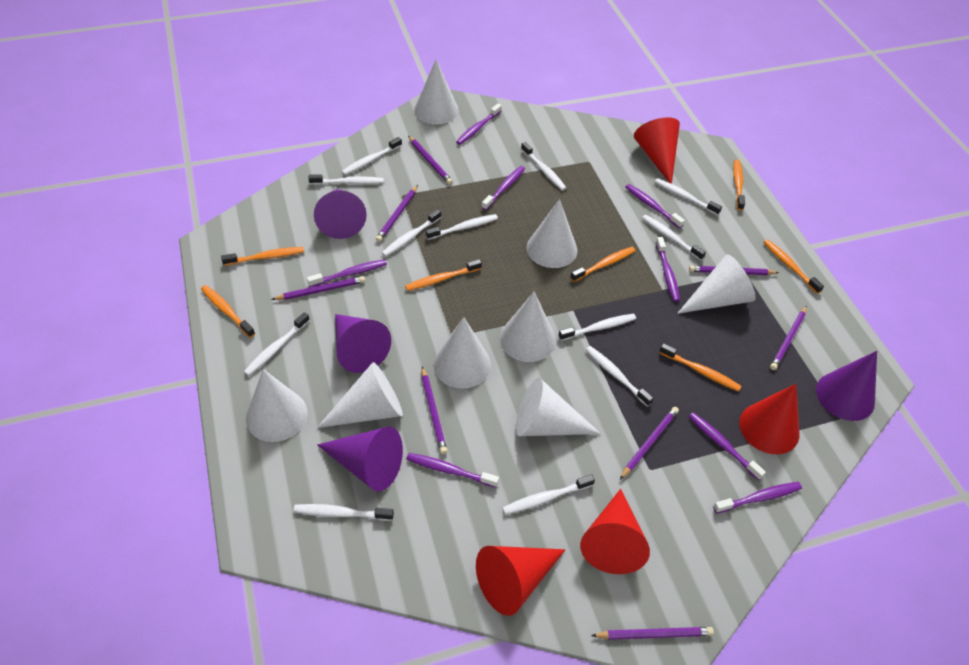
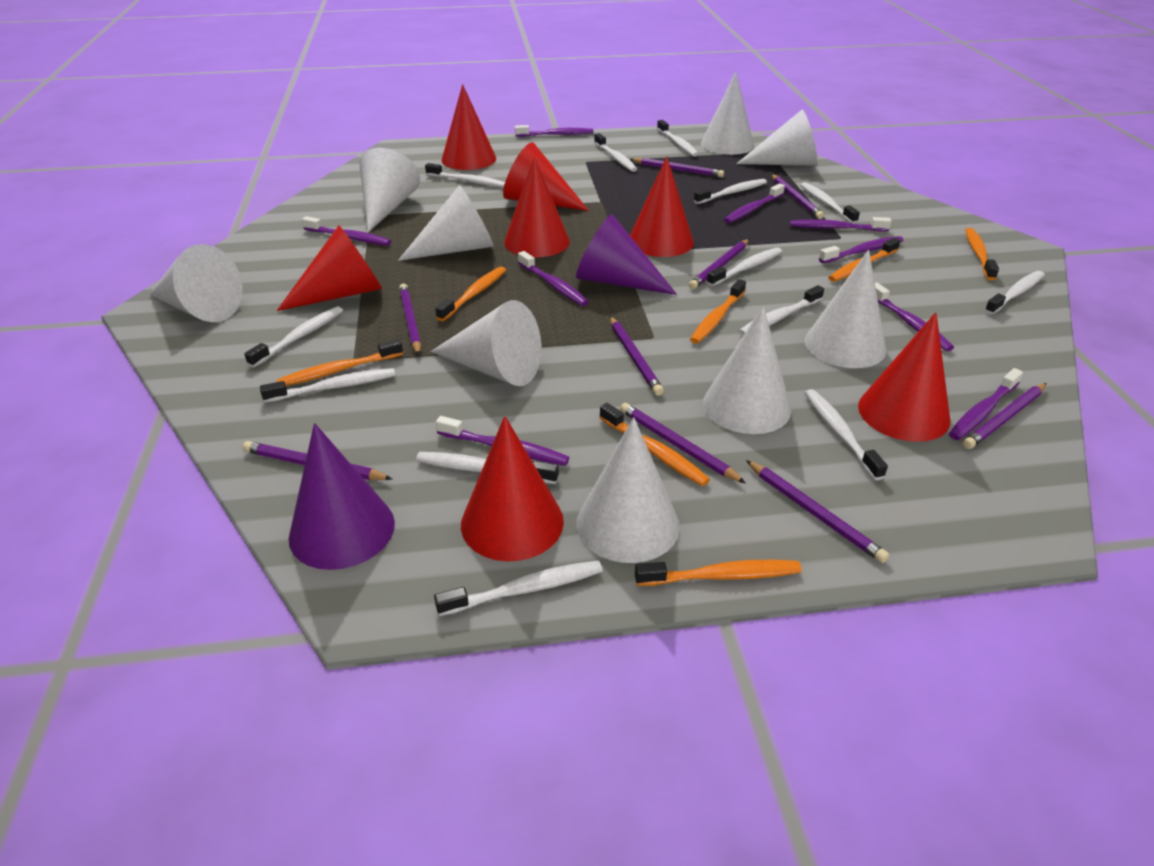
purple cone: [314,189,367,239] [317,427,403,491] [335,314,391,373] [816,351,877,421] = 4 -> [289,423,395,570] [576,214,677,295] = 2
purple pencil: [271,276,365,300] [376,185,418,242] [408,136,453,185] [422,367,447,454] [591,627,714,640] [620,407,679,479] [689,266,779,275] [770,306,807,370] = 8 -> [243,441,392,480] [399,284,421,355] [610,316,664,396] [620,403,746,483] [630,158,724,177] [689,239,749,289] [746,460,889,563] [771,174,824,219] [963,383,1046,449] = 9
purple toothbrush: [307,259,387,287] [406,453,499,488] [456,103,502,145] [481,166,525,210] [625,184,685,228] [656,237,680,302] [688,412,766,480] [713,482,802,513] = 8 -> [302,216,391,246] [436,416,569,466] [515,125,593,137] [518,251,589,306] [724,183,785,223] [790,217,891,231] [819,236,904,263] [875,282,954,351] [949,368,1023,440] = 9
red cone: [476,546,565,616] [580,489,650,574] [634,117,680,184] [739,384,800,454] = 4 -> [277,225,382,311] [442,84,496,170] [461,416,564,561] [503,142,589,211] [504,157,570,257] [630,156,694,257] [858,312,950,442] = 7
white cone: [246,369,307,442] [317,362,403,428] [414,60,459,124] [434,317,491,389] [500,291,556,362] [515,378,601,436] [526,199,577,268] [677,254,756,314] = 8 -> [149,244,243,322] [359,148,420,232] [398,185,494,261] [431,300,541,386] [577,417,680,563] [701,72,754,155] [703,306,791,434] [736,110,818,166] [805,250,886,368] = 9
white toothbrush: [244,312,310,376] [293,504,394,521] [309,174,384,185] [341,137,402,175] [382,209,441,257] [426,214,498,240] [502,474,595,515] [521,142,566,191] [558,314,636,341] [586,346,654,407] [642,215,706,261] [654,178,722,215] = 12 -> [244,306,343,368] [260,368,395,403] [416,452,559,484] [425,163,505,187] [434,560,603,616] [594,133,637,172] [657,120,699,157] [694,179,767,204] [707,247,782,286] [739,285,824,336] [801,182,860,224] [805,389,888,480] [985,271,1045,315] = 13

